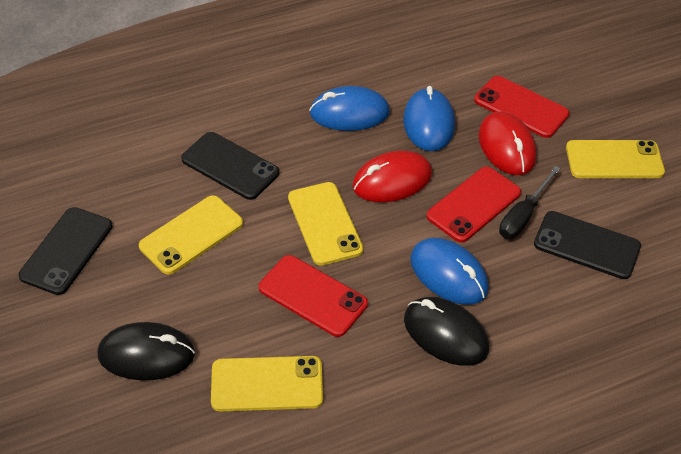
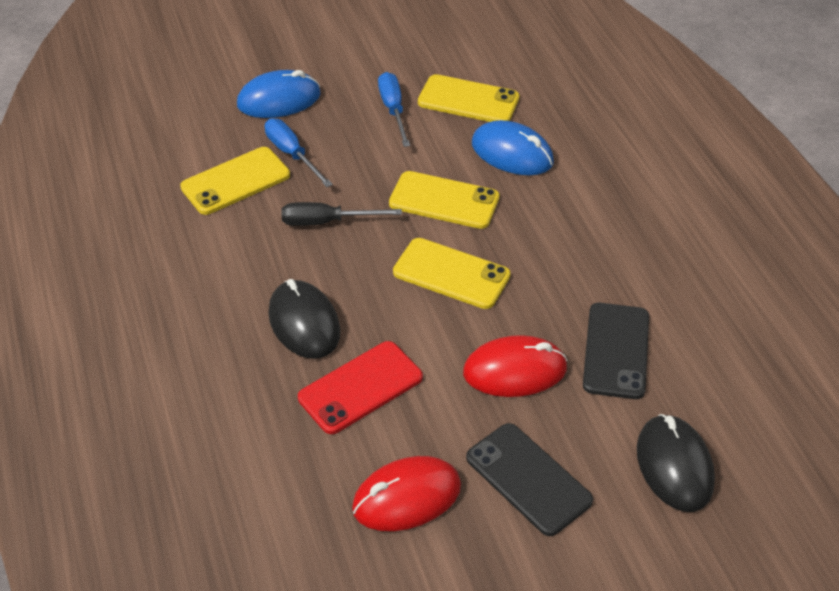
black phone: [18,207,113,295] [181,132,279,200] [534,211,641,279] = 3 -> [466,423,593,536] [583,303,649,399] = 2
blue mouse: [309,86,390,131] [403,86,455,151] [410,238,489,305] = 3 -> [237,70,321,118] [472,120,554,175] = 2
blue screwdriver: none = 0 -> [265,118,333,187] [378,72,410,147] = 2
red phone: [259,255,368,337] [426,167,521,243] [474,76,570,138] = 3 -> [298,341,423,434] = 1

